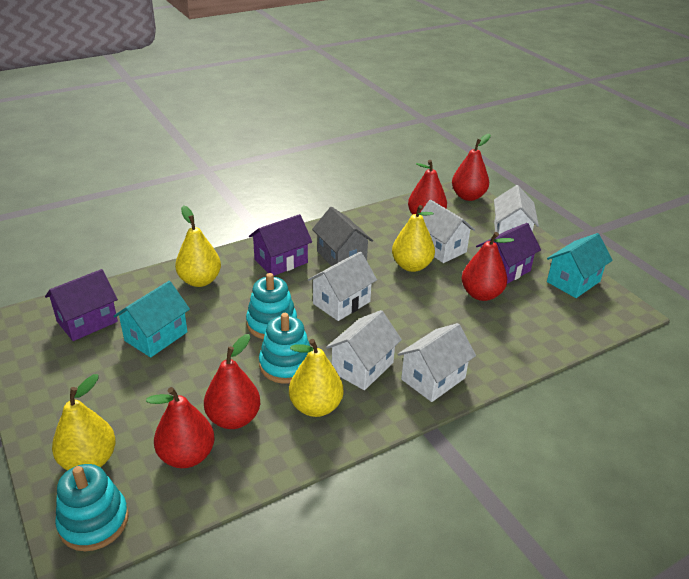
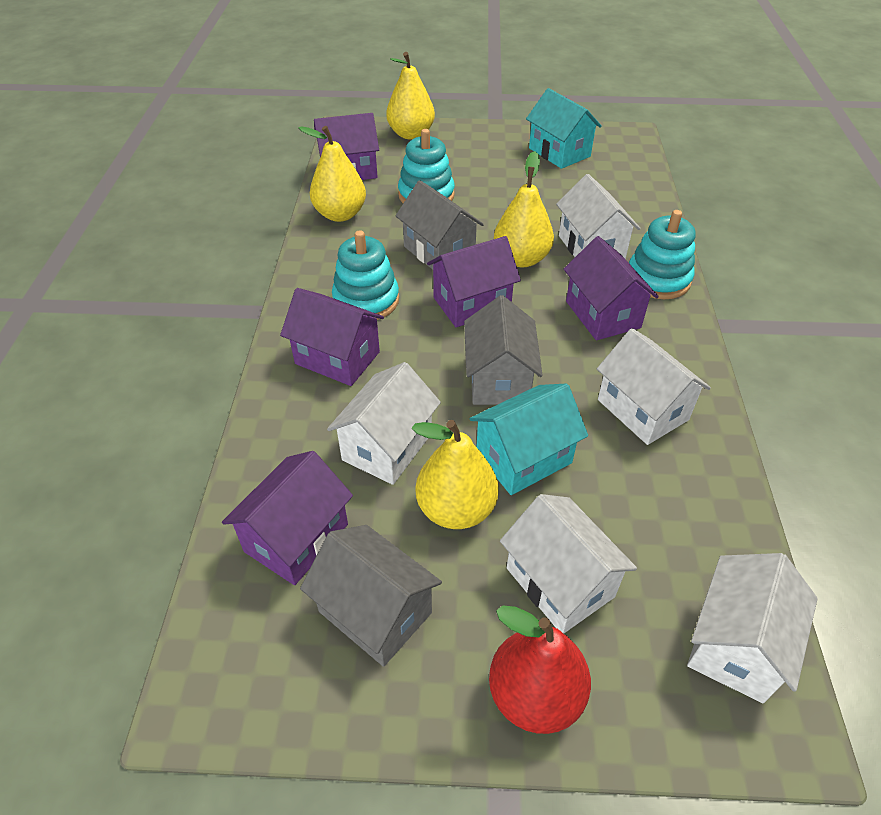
grey house: [312,207,373,266] = 1 -> [300,525,442,667] [396,180,484,270] [464,295,543,405] = 3
purple house: [45,269,118,341] [249,214,312,276] [476,223,541,284] = 3 -> [222,451,353,585] [280,288,384,386] [314,113,379,180] [427,236,521,327] [564,236,659,340] = 5
red pear: [146,387,215,468] [204,334,260,429] [408,160,447,215] [452,134,491,201] [462,232,514,301] = 5 -> [489,605,591,734] = 1

